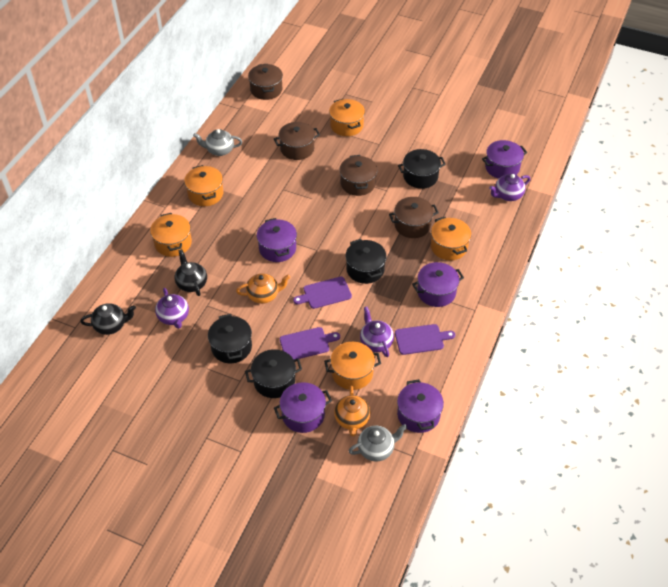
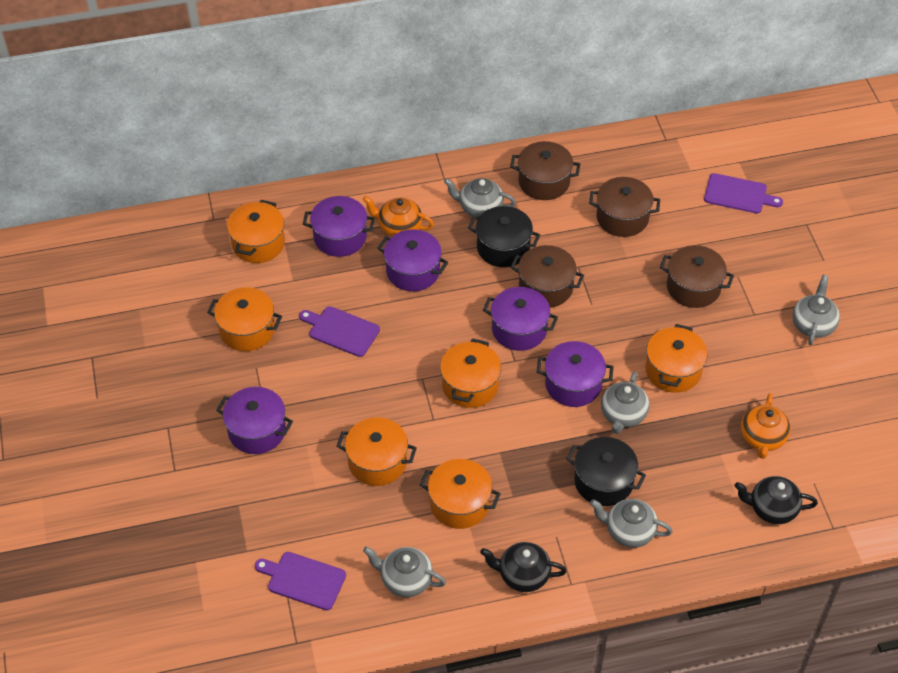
black pot: [208,314,252,363] [245,349,302,398] [345,239,387,284] [398,149,446,189] = 4 -> [468,206,540,267] [566,437,646,506] = 2
grey teapot: [193,129,242,156] [348,424,407,461] = 2 -> [363,546,446,597] [444,178,516,217] [590,499,673,548] [601,371,650,434] [792,275,840,345] = 5
orange pot: [150,213,192,257] [184,165,223,206] [324,342,381,390] [329,99,365,136] [431,217,471,260] = 5 -> [207,287,282,351] [227,200,285,263] [337,417,417,486] [420,459,501,529] [440,338,501,408] [645,324,708,393] = 6
purple teapot: [155,288,189,329] [360,307,394,357] [489,174,530,201] = 3 -> none = 0

